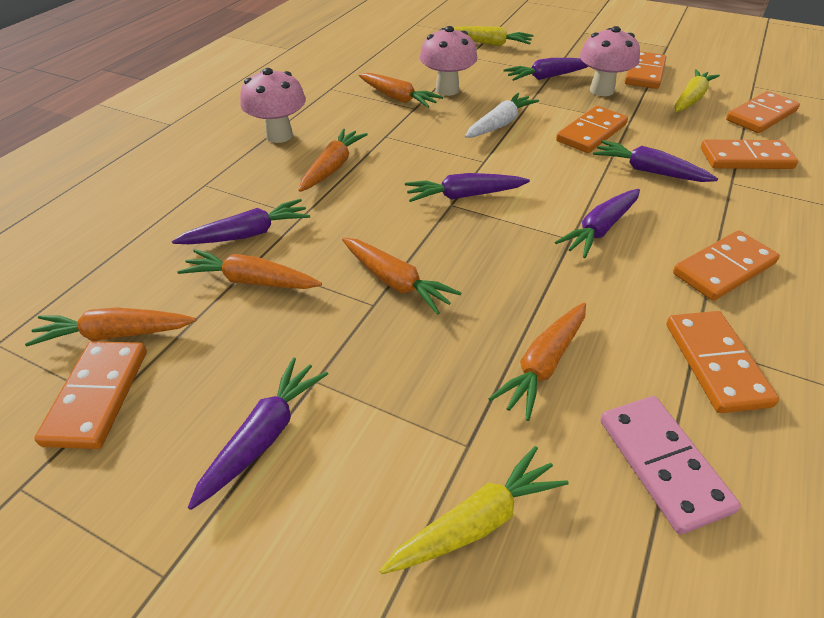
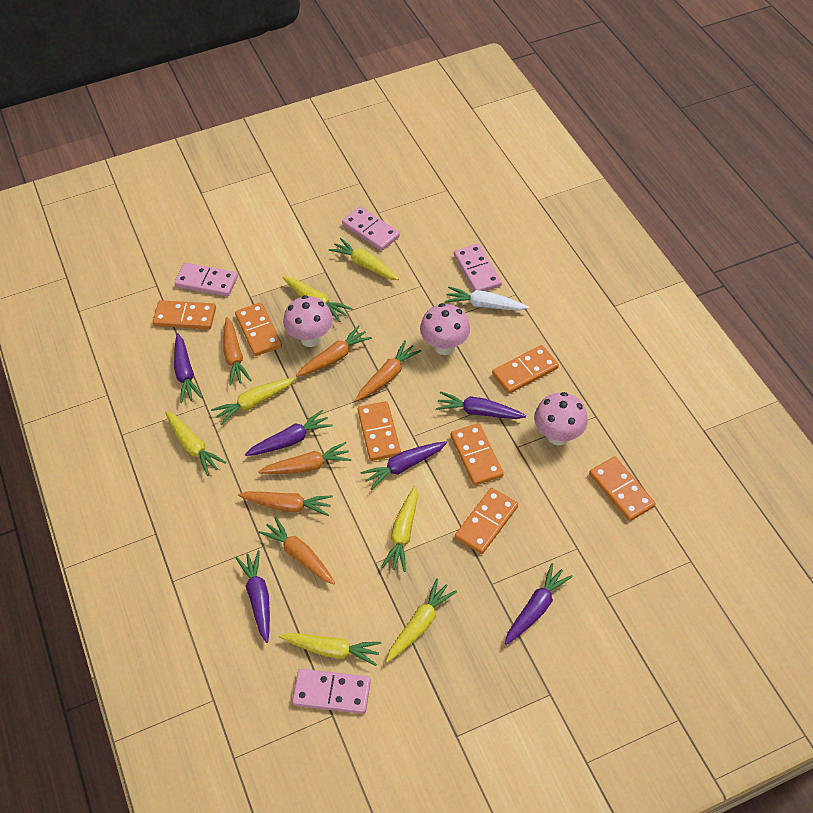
pink domino: [600,396,741,535] = 1 -> [175,263,238,296] [292,669,371,714] [342,207,400,251] [454,244,502,291] = 4
yellow carrot: [380,446,569,574] [454,26,533,46] [674,69,720,112] = 3 -> [165,411,226,476] [211,378,295,425] [279,633,381,666] [283,277,353,322] [329,238,399,280] [382,486,418,572] [386,578,457,662] = 7

